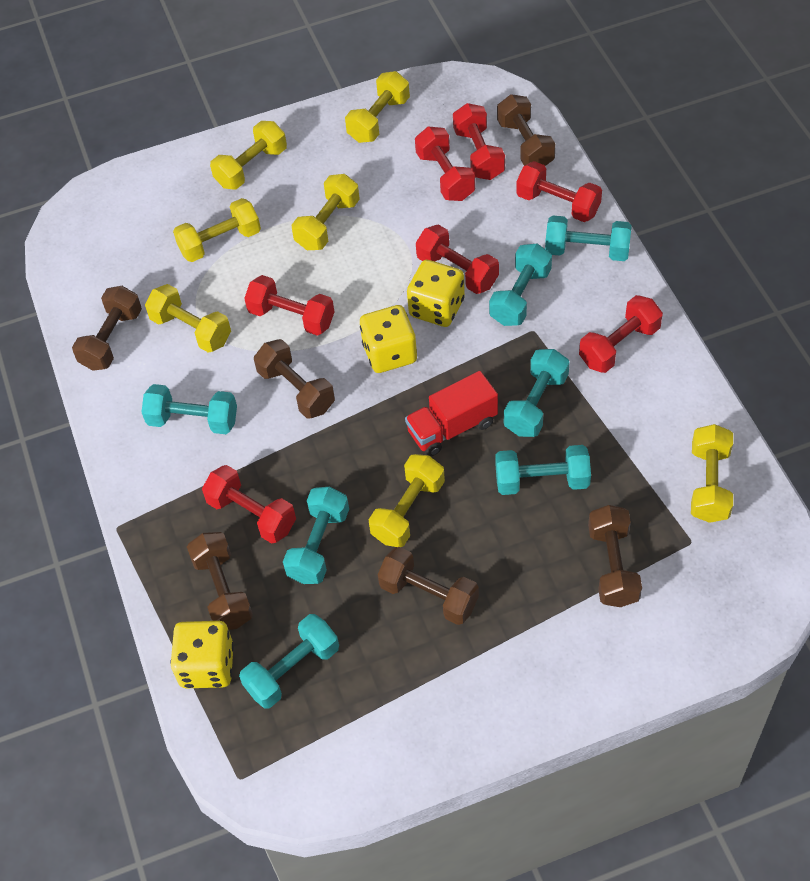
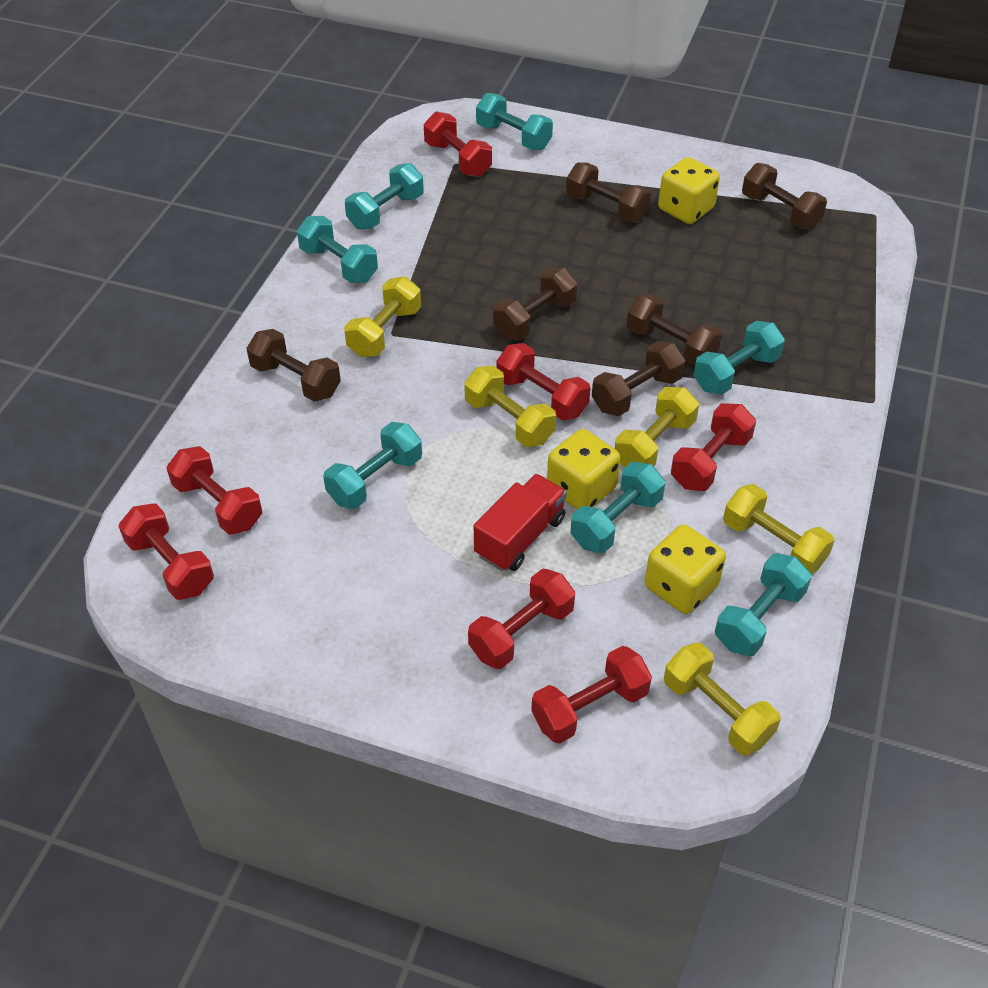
yellow dumbbell: [145,284,231,353] [173,198,261,262] [210,121,287,189] [291,174,360,250] [345,71,410,143] [369,454,445,547] [691,424,733,523] = 7 -> [344,276,421,357] [464,366,556,447] [615,387,699,468] [664,643,781,756] [723,484,834,574] = 5

